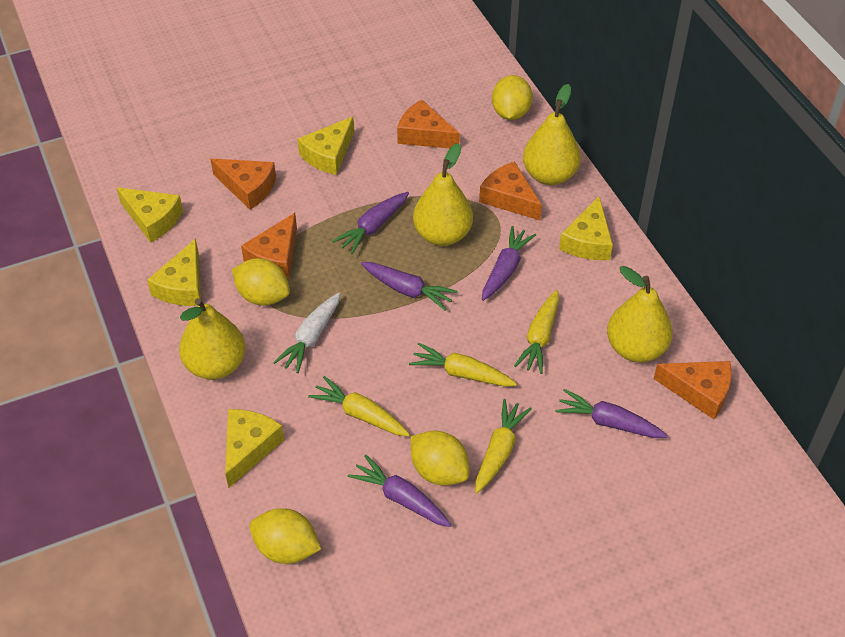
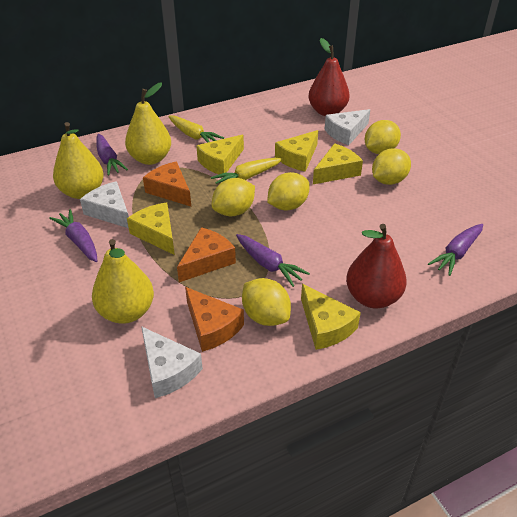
orange cheese: [210,158,276,210] [241,213,297,278] [397,99,460,148] [479,161,542,220] [654,361,732,420] = 5 -> [143,161,191,207] [177,227,236,282] [185,287,244,352] = 3
purple carrot: [332,192,409,254] [347,455,451,527] [361,262,458,310] [482,226,536,301] [555,389,668,438] = 5 -> [49,209,97,262] [96,134,128,175] [236,234,310,287] [428,224,483,276] = 4
red pear: none = 0 -> [309,38,350,116] [346,224,407,308] = 2
white carrot: [273,293,340,373] = 1 -> none = 0
white cheese: none = 0 -> [80,181,129,228] [141,326,203,398] [325,109,370,145] = 3
yellow carrot: [308,376,410,437] [409,343,517,387] [475,399,532,493] [514,290,559,374] = 4 -> [168,115,224,143] [211,158,283,184] = 2
yellow lemon: [232,258,290,306] [249,508,321,564] [411,431,469,486] [492,75,533,120] = 4 -> [211,178,255,216] [242,278,291,326] [267,172,310,211] [365,120,401,154] [372,148,411,185] = 5
yellow pear: [179,298,246,380] [413,143,473,246] [523,84,581,185] [607,266,673,362] = 4 -> [53,122,104,199] [92,239,154,324] [125,83,171,165] = 3

